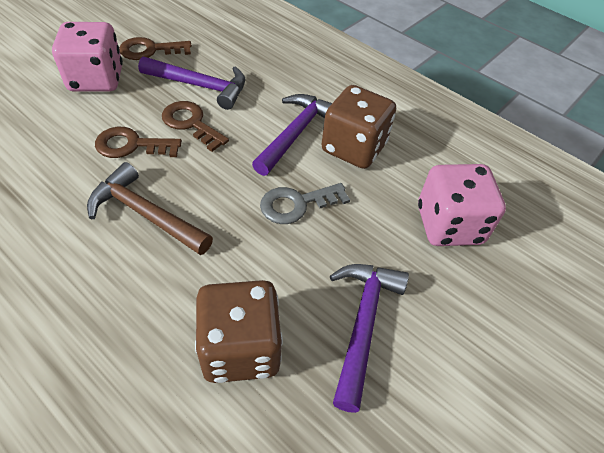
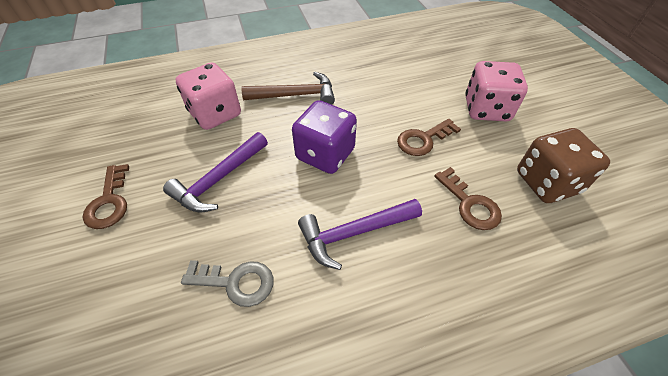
brown dice: [195,280,283,383] [321,85,396,169] = 2 -> [517,128,610,203] = 1
purple dice: none = 0 -> [292,100,357,174] = 1
purple hammer: [138,56,245,110] [252,94,332,176] [330,264,409,413] = 3 -> [163,132,268,212] [298,199,422,270] = 2

